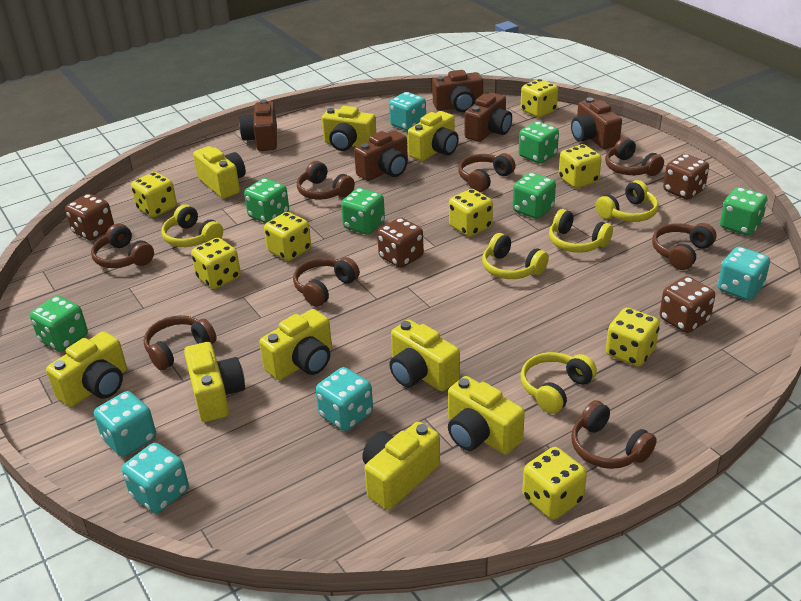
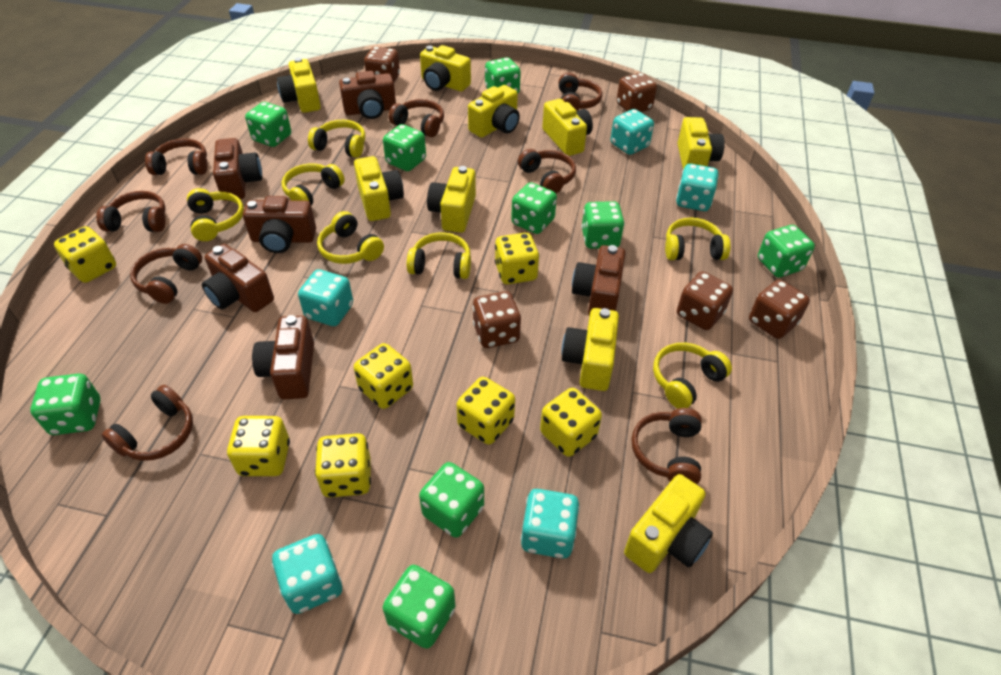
brown camera: [239,100,277,151] [354,130,408,181] [432,70,483,112] [465,93,512,142] [571,97,622,149] = 5 -> [202,244,274,312] [213,138,262,201] [243,196,316,253] [252,315,314,399] [339,71,396,119] [572,245,625,316] = 6
brown dice: [65,194,114,240] [377,217,424,268] [660,276,715,333] [663,154,709,200] = 4 -> [364,46,400,82] [473,291,521,348] [617,73,657,112] [677,271,733,330] [749,280,810,339] = 5
green dice: [30,296,88,351] [244,178,289,223] [341,188,385,235] [513,172,556,219] [519,121,559,164] [720,187,767,236] = 6 -> [30,374,101,435] [245,102,291,147] [383,124,426,171] [383,565,456,649] [419,462,484,538] [485,57,521,93] [511,182,557,234] [581,201,625,249] [758,225,815,277] = 9
yellow dice: [131,172,177,217] [191,238,241,289] [264,212,311,261] [449,189,493,237] [521,79,558,118] [522,447,587,520] [559,144,602,189] [606,308,660,367] = 8 -> [54,226,116,283] [227,416,290,476] [315,433,371,497] [354,343,413,409] [456,377,515,445] [495,233,539,284] [540,388,602,457] = 7
yellow headphones: [161,204,223,247] [482,233,549,279] [521,352,597,414] [549,209,613,253] [596,180,658,222] = 5 -> [187,188,244,241] [282,164,345,206] [308,120,365,158] [317,211,384,264] [407,232,471,279] [653,343,732,409] [665,218,731,260] = 7

